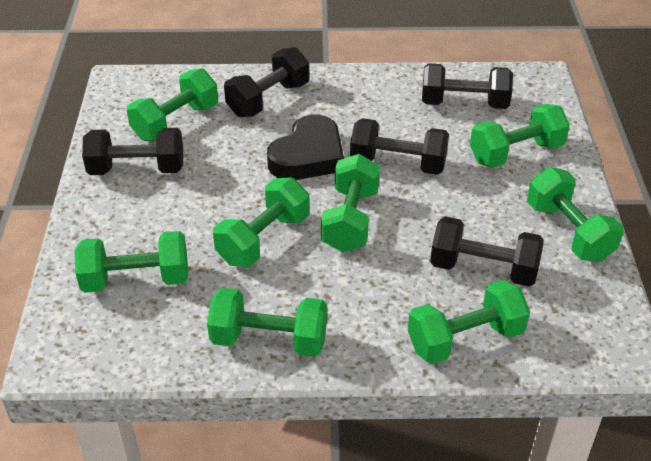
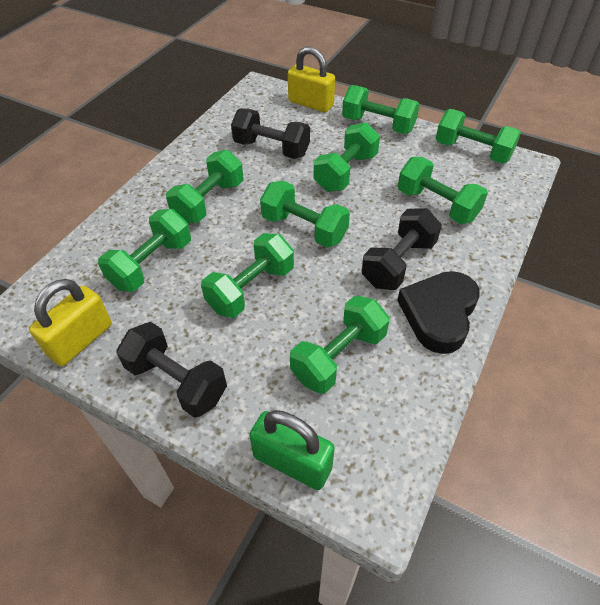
black dumbbell: [82,128,183,175] [224,47,309,117] [350,118,449,175] [422,63,513,109] [430,216,544,287] = 5 -> [117,322,227,418] [231,108,310,159] [361,208,442,290] = 3
green dumbbell: [74,231,188,293] [127,68,218,141] [207,288,327,357] [213,178,309,267] [321,154,380,252] [408,280,530,364] [470,104,570,168] [527,167,624,262] = 8 -> [98,209,191,292] [166,150,244,223] [201,233,294,318] [260,181,350,248] [290,296,389,394] [314,122,380,192] [342,85,420,134] [398,157,488,224] [436,109,521,164] = 9
green padlock: none = 0 -> [249,410,335,490] = 1
yellow padlock: none = 0 -> [29,279,112,366] [288,46,335,112] = 2

